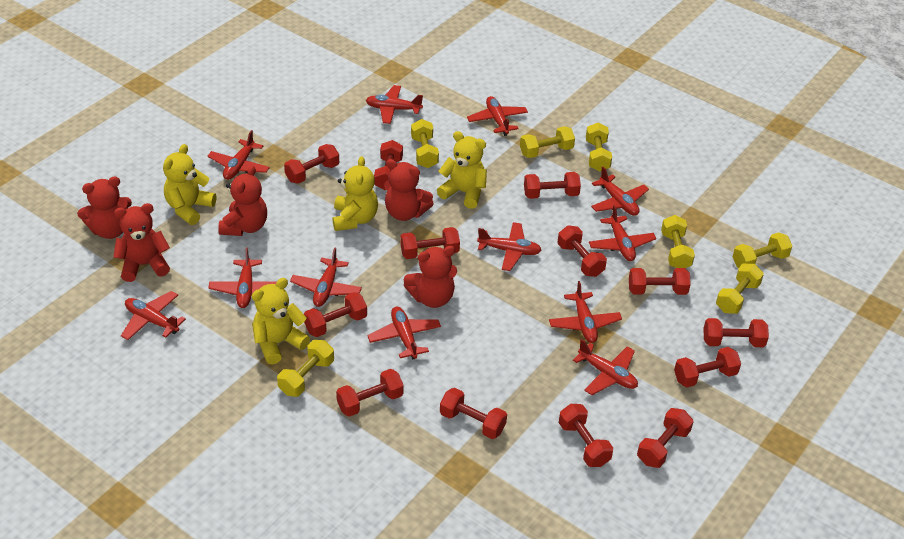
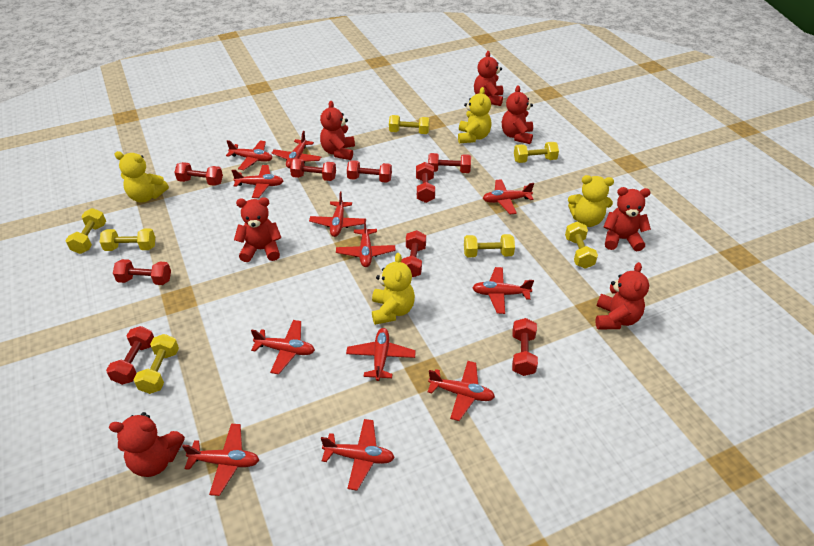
red dumbbell: [284,144,339,184] [304,292,367,337] [336,369,404,417] [374,140,403,190] [400,227,460,259] [440,388,507,439] [524,172,581,199] [557,225,607,277] [559,404,613,467] [629,268,691,295] [637,408,694,468] [674,347,741,387] [703,318,769,347] = 13 -> [106,326,154,385] [113,259,171,285] [174,162,223,186] [290,158,336,181] [347,160,392,183] [401,230,426,277] [416,162,435,203] [428,153,471,173] [512,318,538,376] = 9
red teddy bear: [77,177,132,239] [113,203,170,282] [218,165,267,236] [384,159,434,221] [404,246,457,308] = 5 -> [109,412,185,477] [234,197,281,262] [320,101,355,160] [474,51,503,106] [502,85,533,144] [596,262,649,329] [604,187,651,252] = 7

